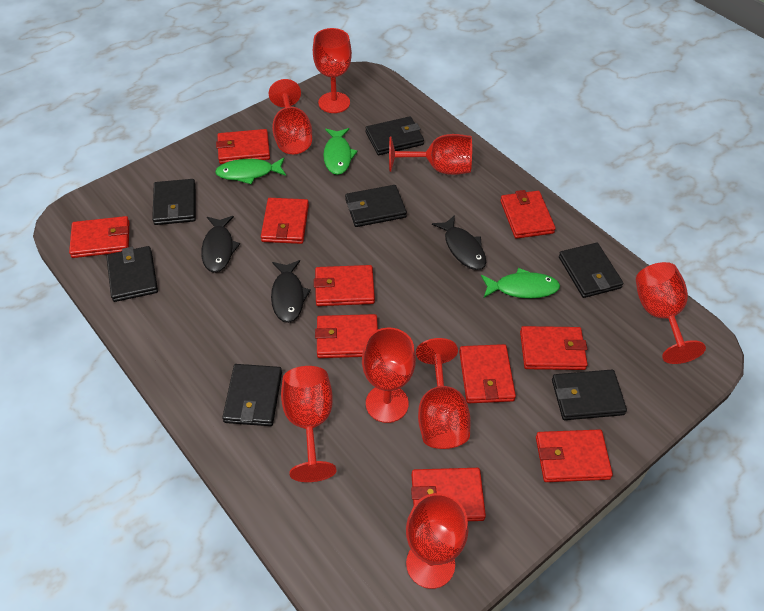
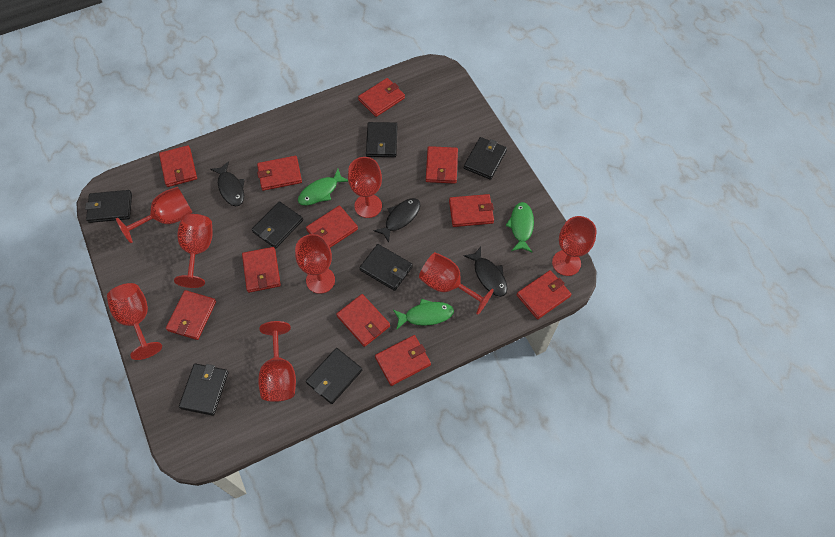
red wallet: [69,216,129,258] [216,129,270,164] [261,198,309,244] [314,265,375,306] [315,314,378,358] [411,468,486,521] [459,344,516,403] [500,190,556,239] [520,326,588,370] [536,429,613,482] = 10 -> [159,145,197,187] [166,290,216,340] [242,247,281,293] [257,156,302,191] [306,205,358,248] [336,294,390,347] [358,78,405,117] [375,335,431,386] [426,146,458,184] [449,194,494,227] [517,270,571,319] = 11

